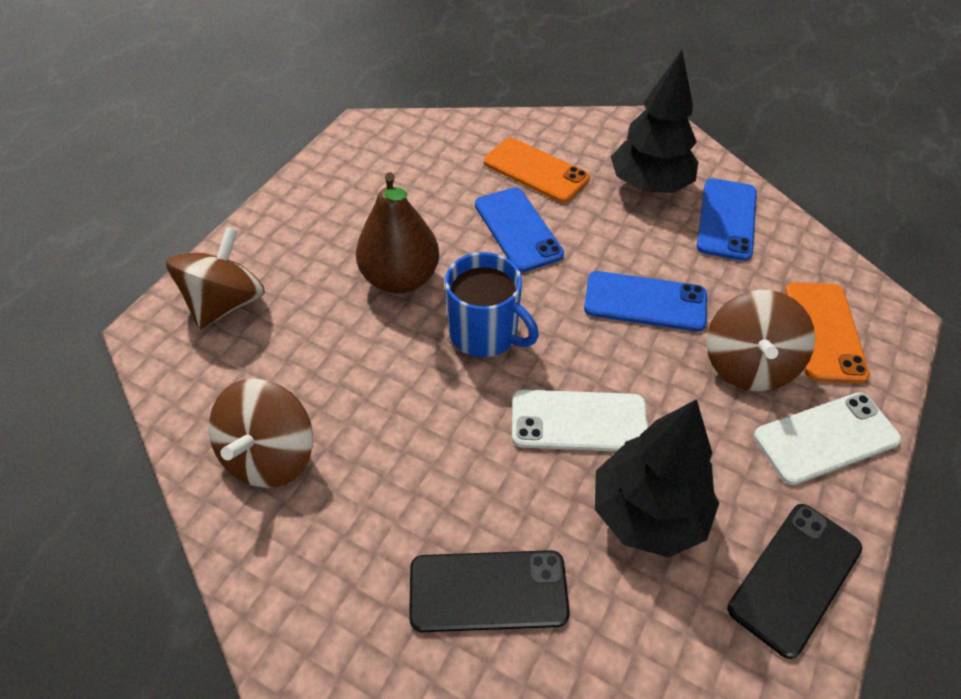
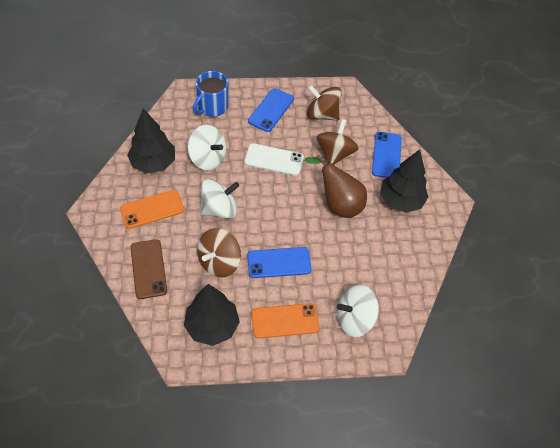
black phone: [409,550,570,632] [727,504,862,659] = 2 -> none = 0
black tree: [595,399,719,557] [611,50,698,193] = 2 -> [127,108,175,174] [184,284,240,346] [380,149,428,213] = 3
brown phone: none = 0 -> [130,239,167,299] = 1
white phone: [512,390,648,451] [754,393,902,485] = 2 -> [244,143,304,176] = 1
white spinning top: none = 0 -> [188,125,226,171] [200,179,239,219] [337,285,379,337] = 3

